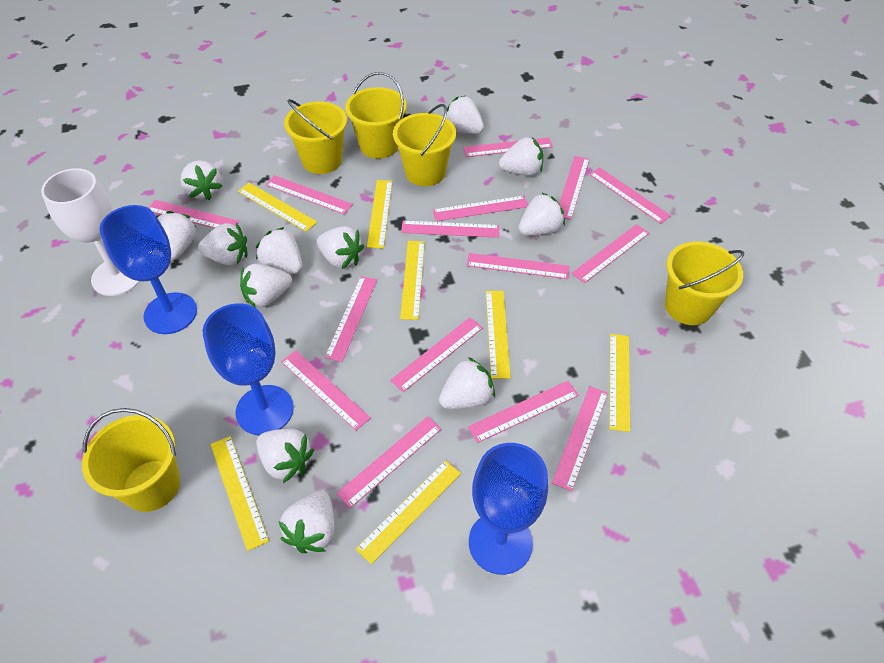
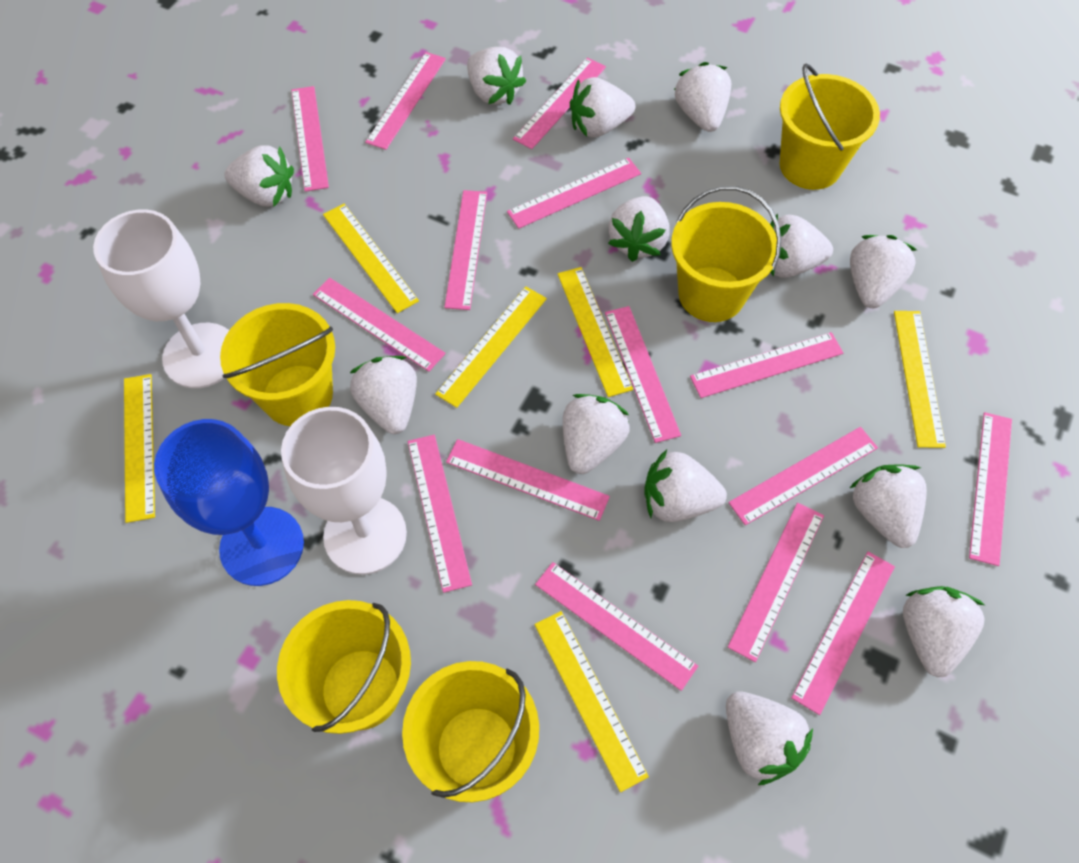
blue goblet: [100,205,197,334] [203,303,294,435] [469,443,548,575] = 3 -> [154,419,304,586] = 1
white goblet: [41,168,140,296] = 1 -> [93,209,229,388] [281,407,407,575] = 2
white strawberry: [156,211,196,260] [180,160,222,200] [198,223,248,266] [240,264,292,308] [256,227,303,274] [256,429,314,483] [279,491,335,554] [317,226,364,269] [439,357,495,409] [446,95,484,134] [499,137,543,176] [518,192,565,235] = 12 -> [224,146,294,207] [350,356,417,434] [467,47,526,105] [563,394,629,474] [570,77,635,137] [608,196,670,262] [644,449,727,522] [674,62,731,132] [726,692,813,785] [770,213,833,278] [850,235,917,308] [850,464,927,548] [903,586,985,677] = 13
yellow ruler: [210,436,269,551] [238,183,317,231] [356,460,461,564] [367,180,393,248] [400,241,425,320] [486,291,511,379] [609,334,630,432] = 7 -> [124,374,155,523] [323,204,419,313] [435,287,547,408] [535,611,649,792] [558,267,633,397] [894,311,946,448] = 6

